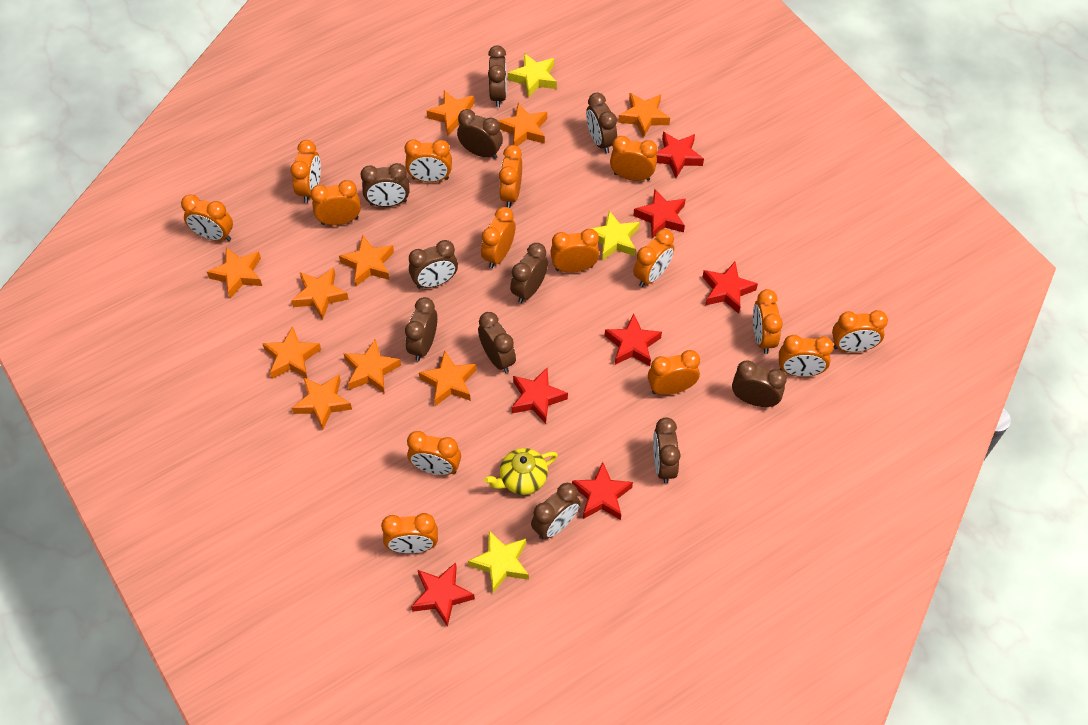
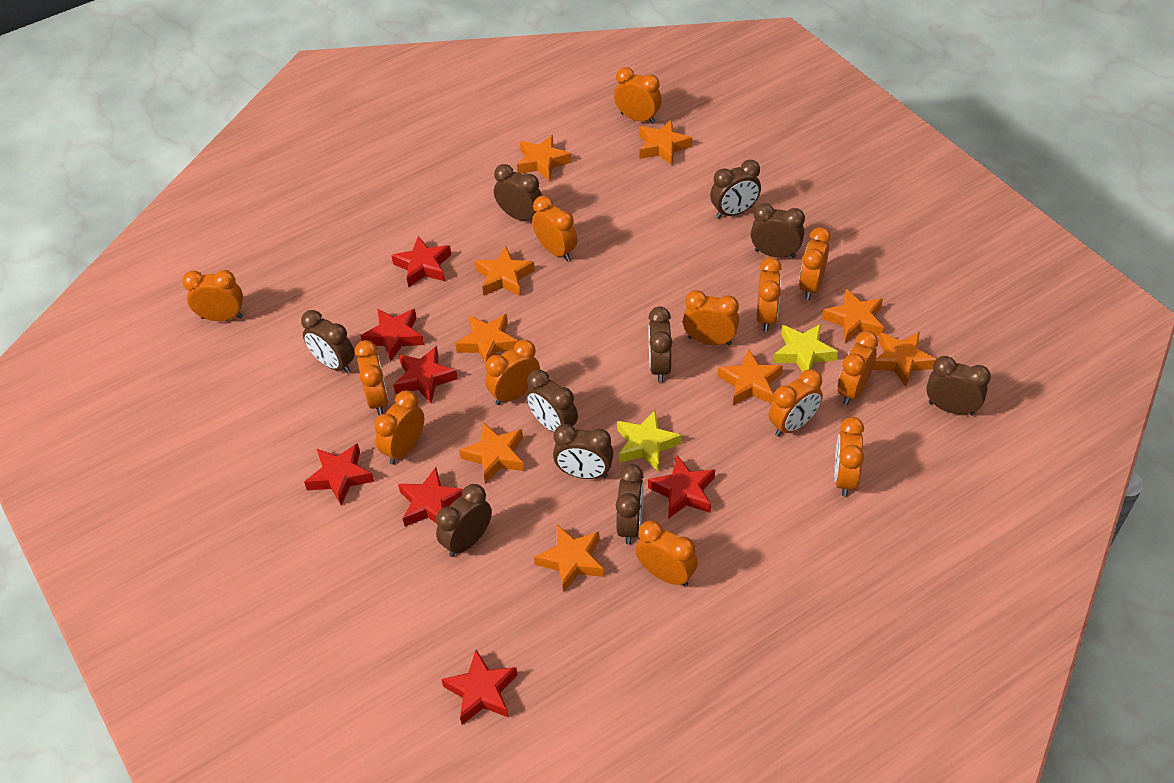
brown clock: [360,163,409,207] [405,297,437,361] [409,240,458,289] [457,109,503,159] [478,312,516,373] [488,46,507,107] [510,243,548,303] [531,483,580,539] [586,93,617,154] [653,417,681,483] [732,360,787,407] = 11 -> [301,310,355,374] [436,484,492,557] [494,164,542,221] [526,370,578,433] [553,424,614,479] [616,464,644,544] [648,307,672,382] [710,160,761,218] [751,203,805,258] [926,356,991,415] = 10
orange clock: [181,194,233,241] [290,140,321,203] [310,180,361,225] [381,513,438,553] [404,139,452,182] [407,431,461,475] [481,207,515,268] [499,145,522,208] [550,229,600,273] [610,136,657,181] [633,229,674,287] [648,350,700,395] [753,289,783,354] [779,335,834,377] [832,310,888,352] = 15 -> [182,270,243,321] [355,340,388,415] [374,390,424,464] [485,339,540,405] [532,196,577,261] [614,67,662,124] [635,520,698,586] [683,290,739,345] [757,257,782,332] [769,369,823,437] [799,227,831,300] [834,417,864,497] [838,331,878,405] = 13
orange star: [207,247,262,299] [262,326,321,379] [291,268,349,320] [292,375,352,429] [339,235,394,286] [343,339,401,394] [419,350,476,406] [427,91,475,137] [498,103,547,146] [618,93,670,138] = 10 -> [455,314,518,365] [459,422,524,484] [475,246,535,296] [517,135,572,181] [534,525,604,593] [639,120,692,165] [718,349,783,405] [822,289,884,343] [873,332,936,387] = 9
yellow star: [468,531,529,593] [508,53,557,98] [590,211,639,261] = 3 -> [617,410,681,472] [773,324,838,372] = 2
yellow teapot: [484,448,558,495] = 1 -> none = 0

